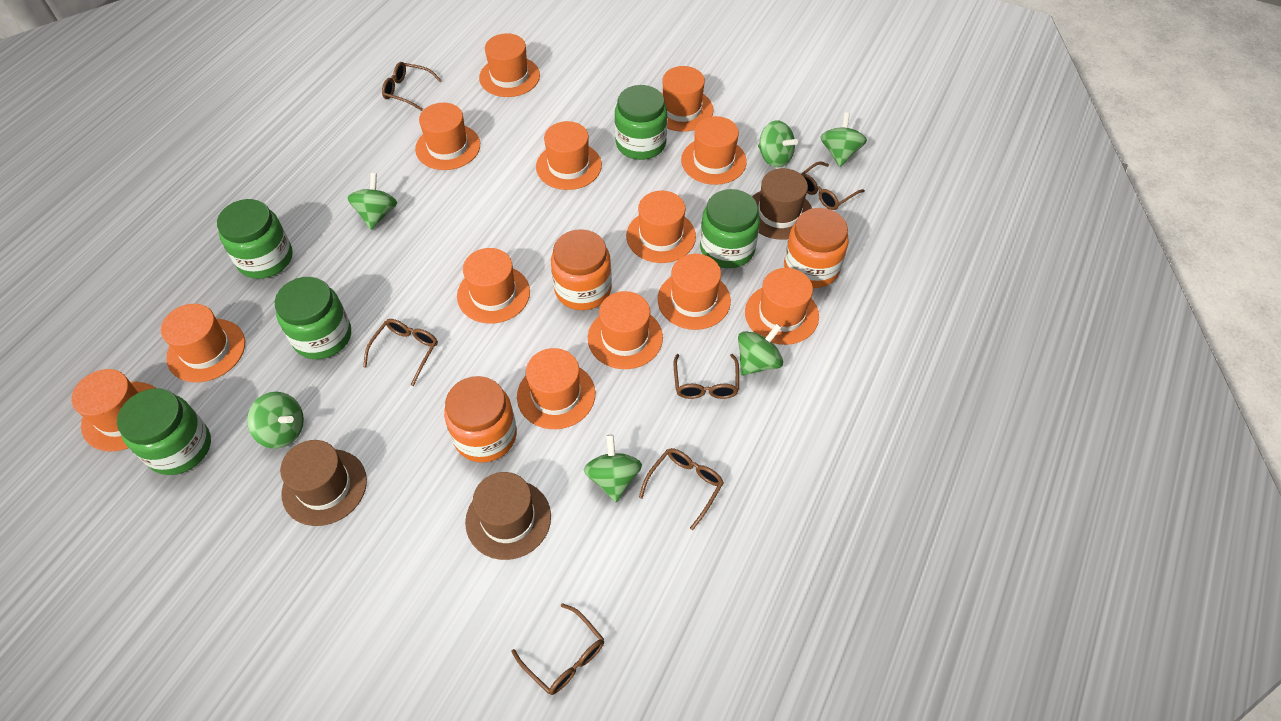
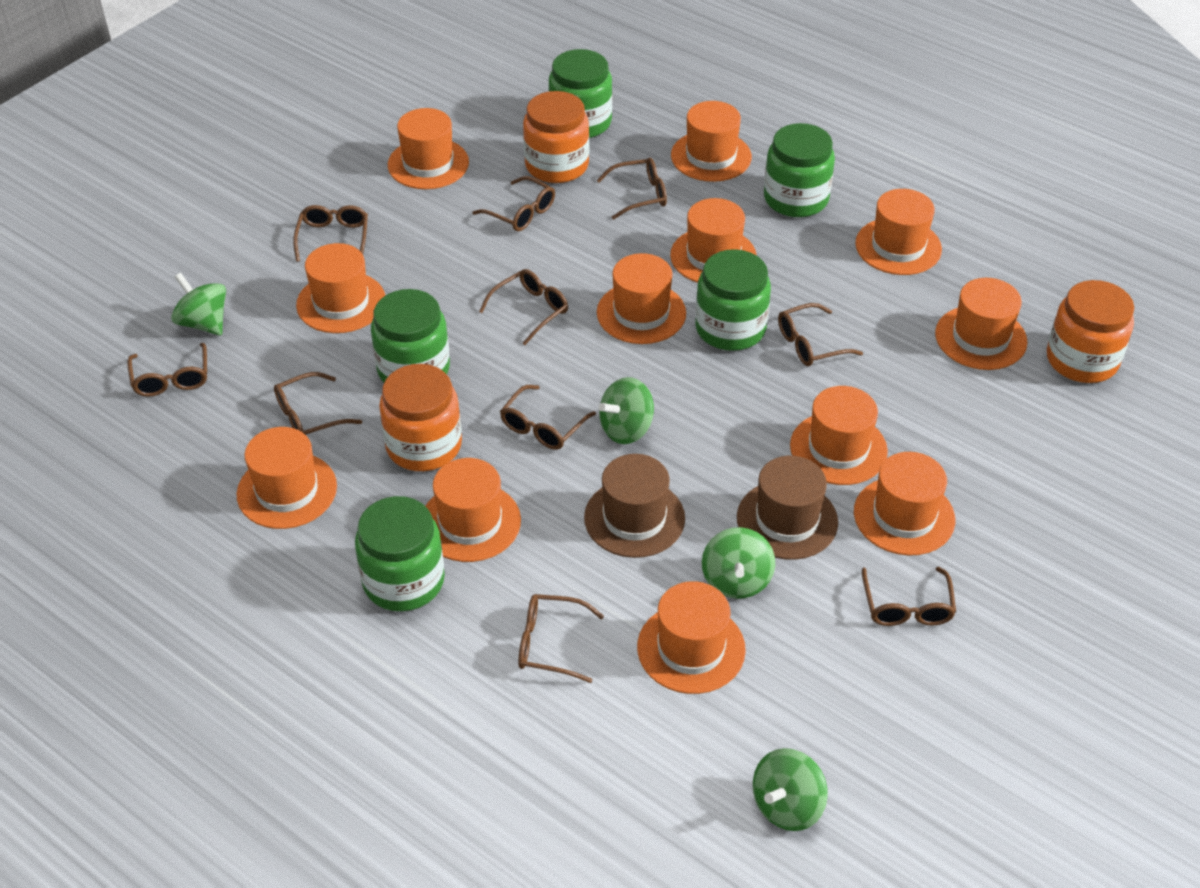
brown glasses: [363,319,438,386] [382,62,442,111] [512,603,604,695] [639,448,724,530] [673,354,739,399] [801,161,865,210] = 6 -> [127,343,207,397] [274,372,362,435] [293,205,368,262] [473,176,555,232] [479,269,568,345] [500,385,596,450] [518,594,604,683] [597,158,667,220] [778,303,863,366] [862,567,956,626] = 10
brown hat: [280,440,367,526] [465,472,551,560] [752,168,812,240] = 3 -> [584,454,685,558] [737,456,838,560] = 2
green spinning top: [247,392,304,449] [347,173,397,230] [584,435,642,502] [738,324,783,376] [758,120,798,167] [820,113,867,167] = 6 -> [171,273,226,336] [599,377,654,444] [702,527,775,599] [753,748,828,831] = 4
orange hat: [71,369,155,451] [161,304,245,382] [415,103,480,170] [457,248,530,324] [479,33,540,97] [517,348,595,429] [536,121,602,190] [588,291,663,369] [626,191,696,263] [658,254,731,330] [661,66,713,132] [681,116,747,185] [745,268,819,345] = 13 -> [237,427,337,529] [296,243,385,333] [388,108,469,189] [425,458,521,562] [597,253,686,344] [637,581,746,694] [670,198,757,283] [671,101,752,182] [790,386,888,485] [854,452,955,556] [855,189,942,275] [935,278,1028,370] = 12

